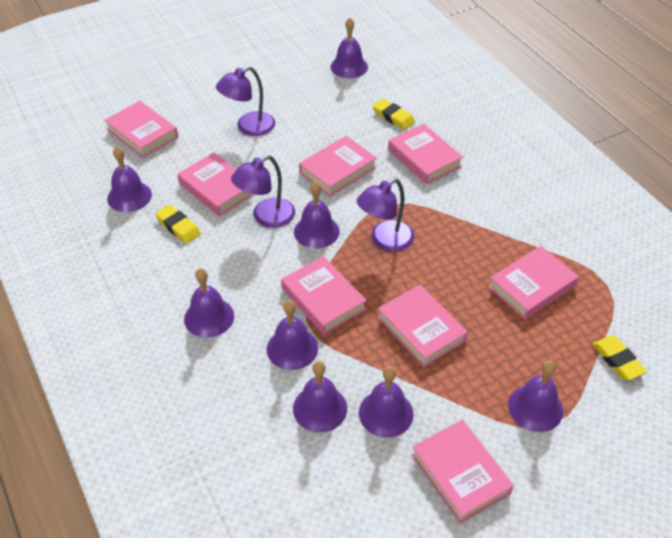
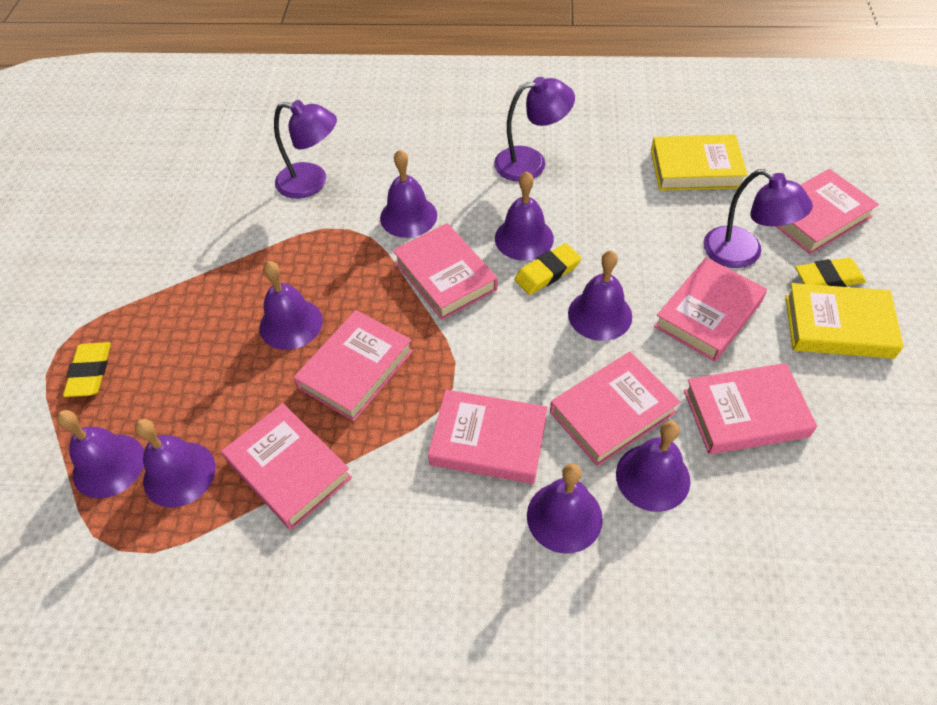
yellow book: none = 0 -> [651,134,748,191] [785,283,904,359] = 2

